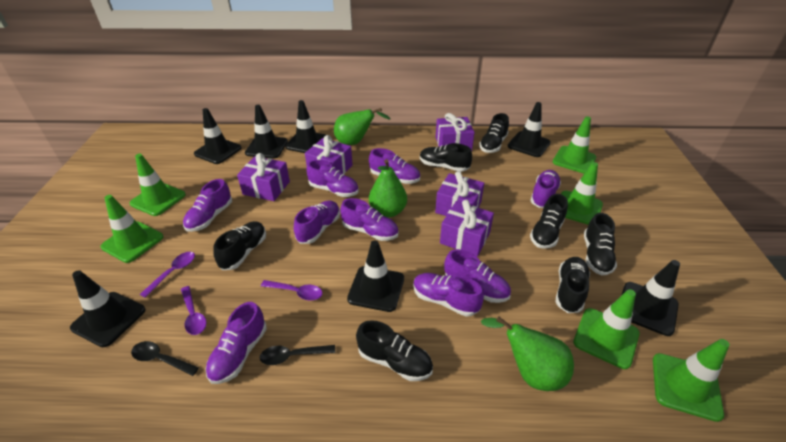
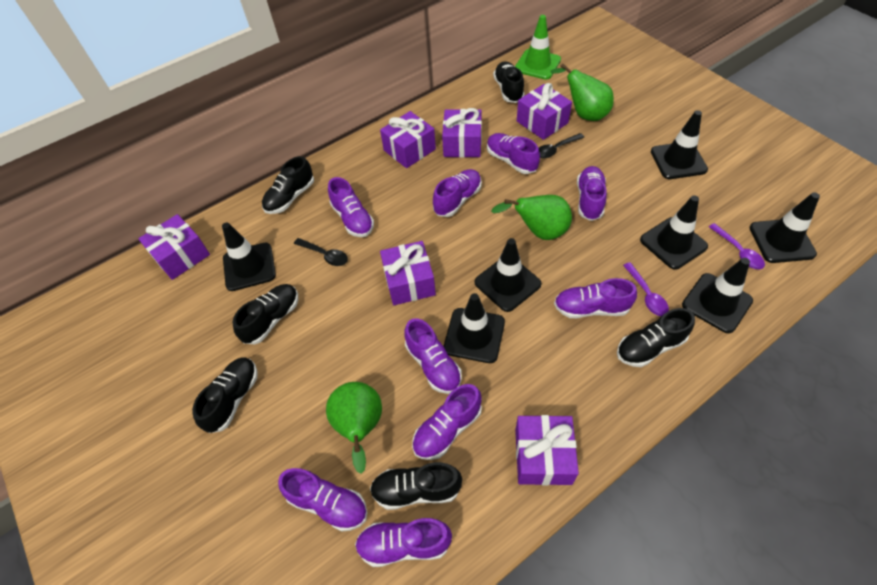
black shoe: [213,221,266,270] [356,320,433,381] [420,143,472,172] [479,113,509,153] [530,194,568,249] [556,257,590,313] [584,213,617,275] = 7 -> [192,357,258,433] [232,284,298,344] [262,156,314,214] [370,462,462,510] [493,61,524,103] [617,308,695,367] = 6
green traffic cone: [101,195,163,263] [130,154,186,216] [553,116,597,174] [561,162,603,225] [573,289,639,369] [653,339,730,422] = 6 -> [515,15,561,80] = 1
purple gift: [237,153,290,201] [305,135,352,174] [435,171,484,216] [436,113,475,151] [440,200,494,257] = 5 -> [138,214,210,280] [380,111,436,168] [380,241,436,305] [442,108,482,158] [515,415,579,485] [517,83,572,140] = 6
purple spoon: [140,252,195,298] [181,286,207,335] [261,280,323,300] = 3 -> [623,262,669,316] [709,223,765,269] = 2

